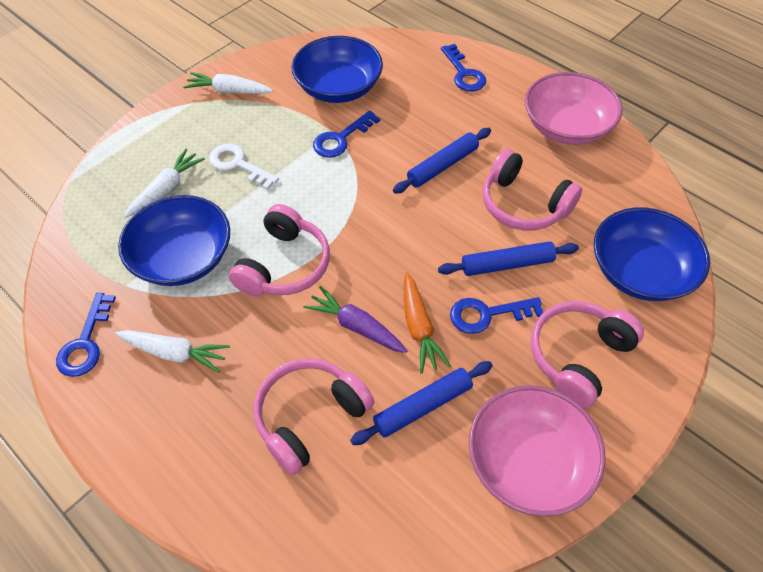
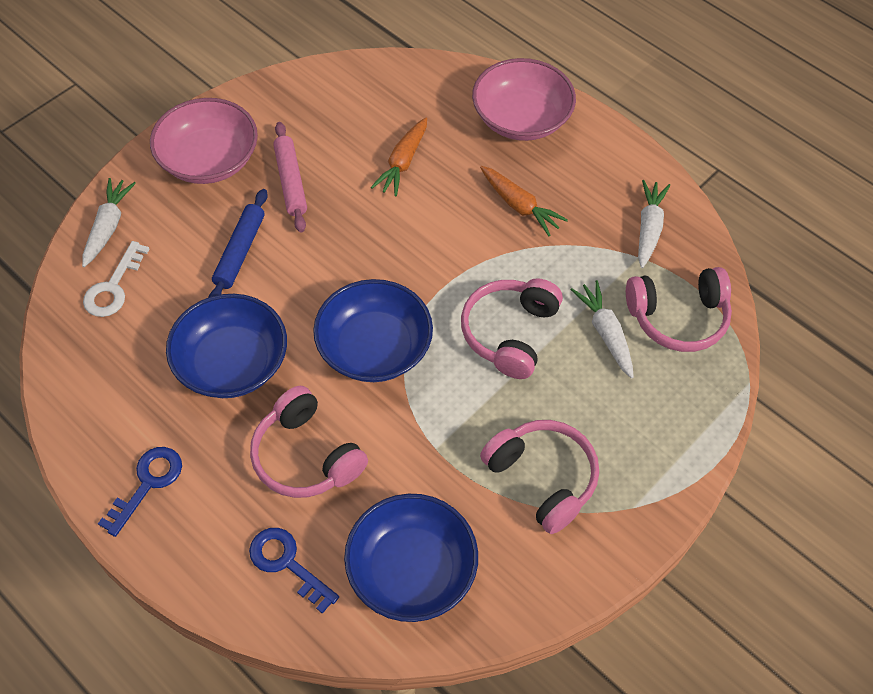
blue key: [56,293,116,377] [313,111,380,158] [441,44,486,91] [450,297,543,334] = 4 -> [98,447,182,537] [249,528,339,614] = 2
blue rolling pin: [350,361,492,445] [393,128,491,194] [438,241,579,276] = 3 -> [208,189,268,298] = 1
orange carrot: [404,272,451,374] = 1 -> [371,117,427,197] [480,166,568,236] = 2
pink rolling pin: none = 0 -> [273,122,307,232] = 1
purple carrot: [303,286,407,353] = 1 -> none = 0

